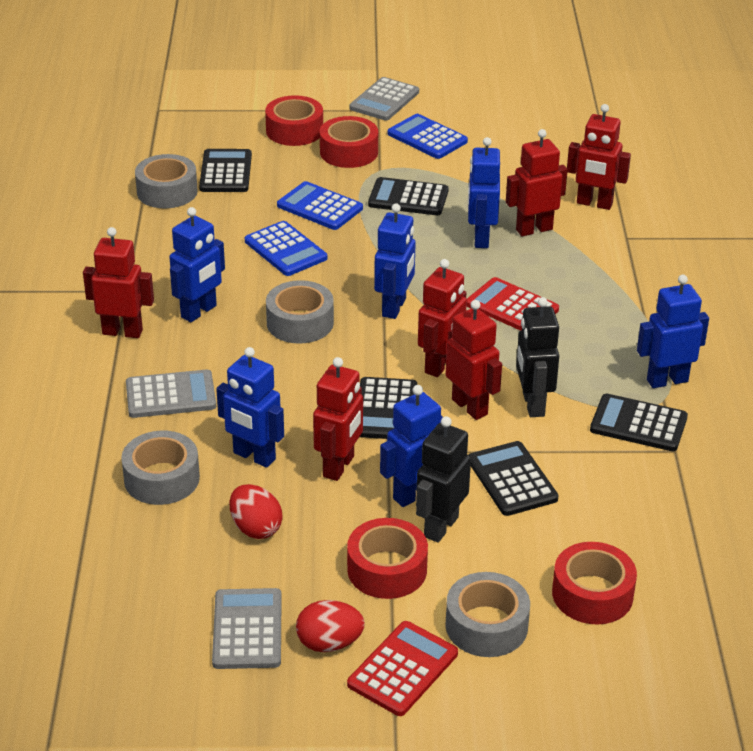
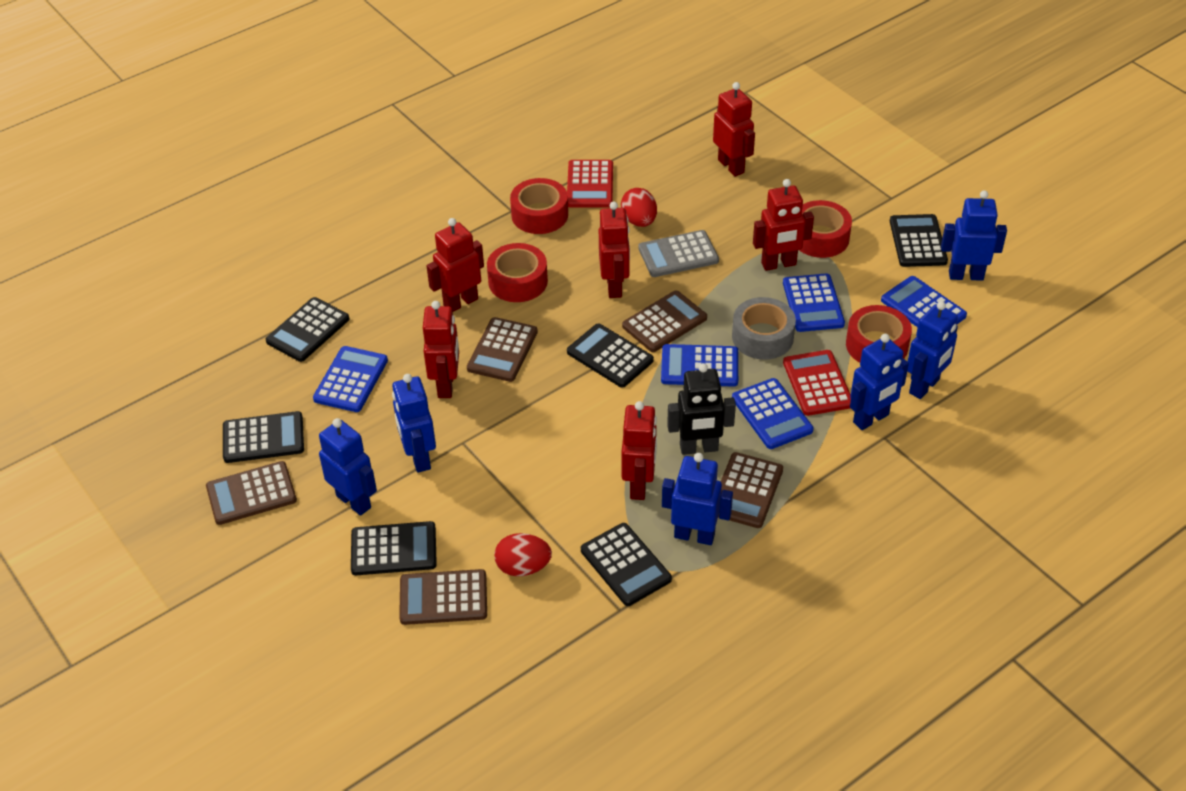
black calculator: [199,149,252,192] [360,377,417,439] [368,177,449,215] [468,441,559,516] [590,394,688,451] = 5 -> [223,411,304,463] [266,297,349,362] [351,521,437,575] [567,324,654,388] [581,523,672,606] [890,214,948,267] = 6
black robot: [416,416,471,542] [516,297,559,417] = 2 -> [667,363,736,455] = 1
blue calculator: [245,221,327,276] [277,181,363,230] [388,114,468,159] = 3 -> [313,346,388,412] [661,344,738,387] [732,378,814,449] [783,273,845,332] [881,276,967,327] = 5
brown calculator: none = 0 -> [206,461,297,525] [399,569,487,625] [467,317,538,382] [622,291,707,352] [718,452,783,528] = 5
grey calculator: [126,369,216,418] [212,588,282,669] [349,77,419,121] = 3 -> [638,230,719,277] = 1
grey tape: [121,431,200,505] [135,154,198,208] [266,280,334,344] [445,572,530,657] = 4 -> [732,297,796,360] = 1

